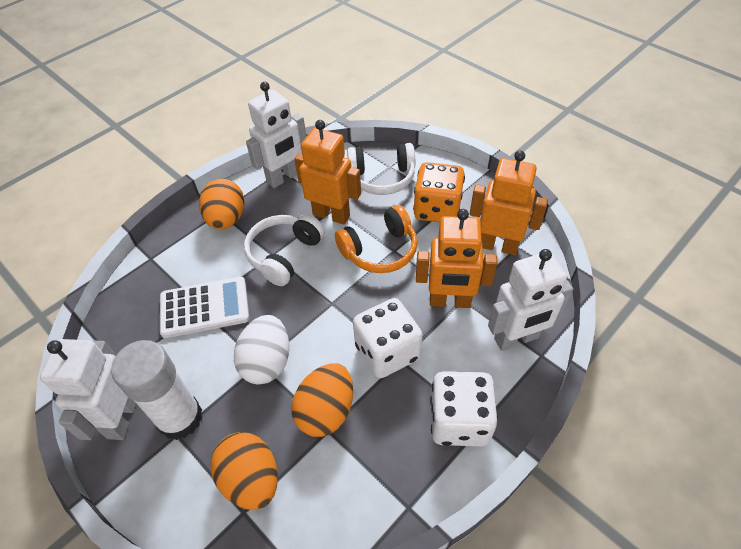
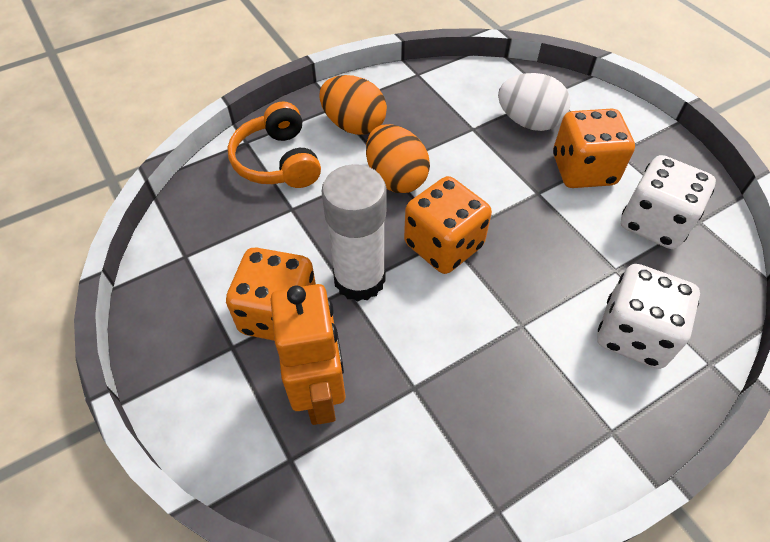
orange dice: [413,162,465,223] = 1 -> [226,248,316,341] [404,176,492,274] [553,109,635,188] = 3
orange egg: [199,178,245,230] [210,432,278,510] [292,363,353,437] = 3 -> [319,75,387,135] [366,124,430,193] = 2
orange robot: [294,120,361,225] [416,209,497,308] [470,151,548,256] = 3 -> [270,284,346,425] = 1
white calculator: [160,277,249,338] = 1 -> none = 0
white headphones: [244,214,325,286] [347,143,415,195] = 2 -> none = 0
white robot: [40,339,136,440] [246,82,306,188] [488,249,573,351] = 3 -> none = 0

